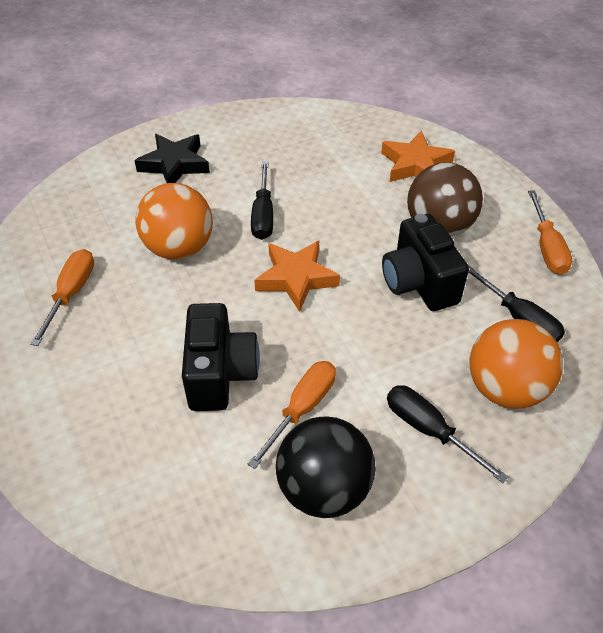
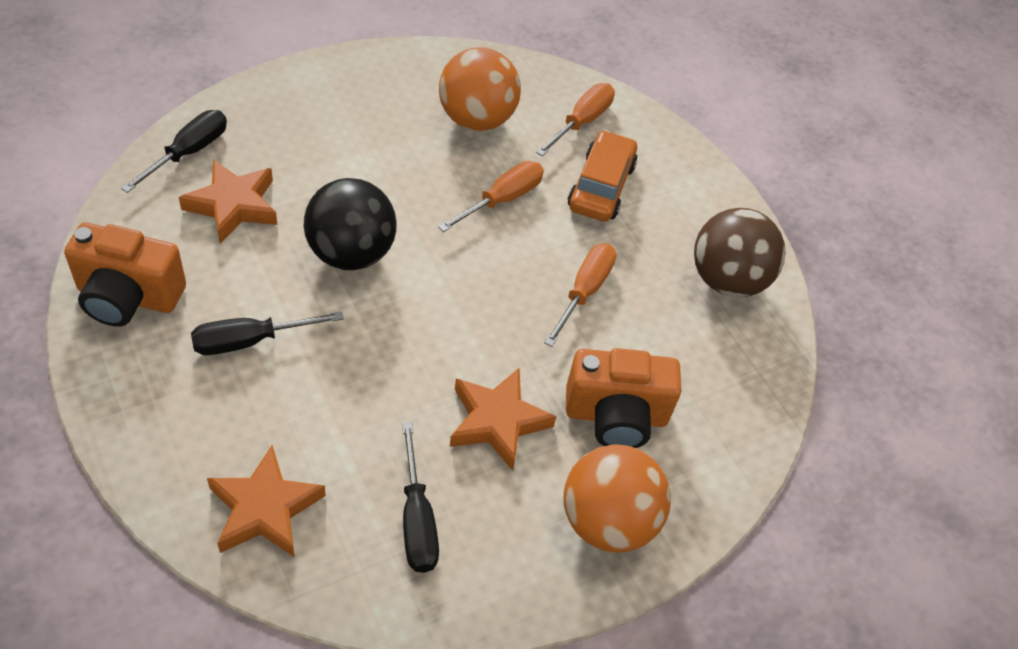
black camera: [182,303,260,411] [382,214,469,311] = 2 -> none = 0
black star: [134,134,210,183] = 1 -> none = 0
orange camera: none = 0 -> [64,222,186,326] [566,348,681,448] = 2
orange car: none = 0 -> [568,130,637,222] = 1
orange star: [254,241,340,312] [381,131,455,182] = 2 -> [179,159,277,243] [207,445,326,557] [450,367,557,471] = 3

